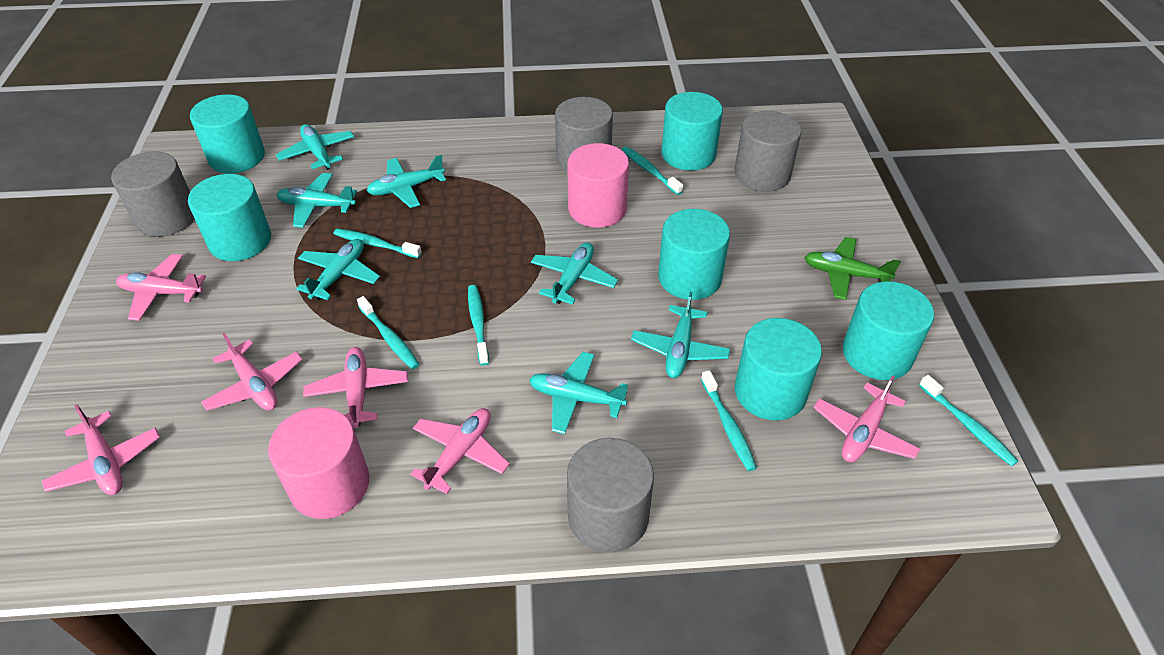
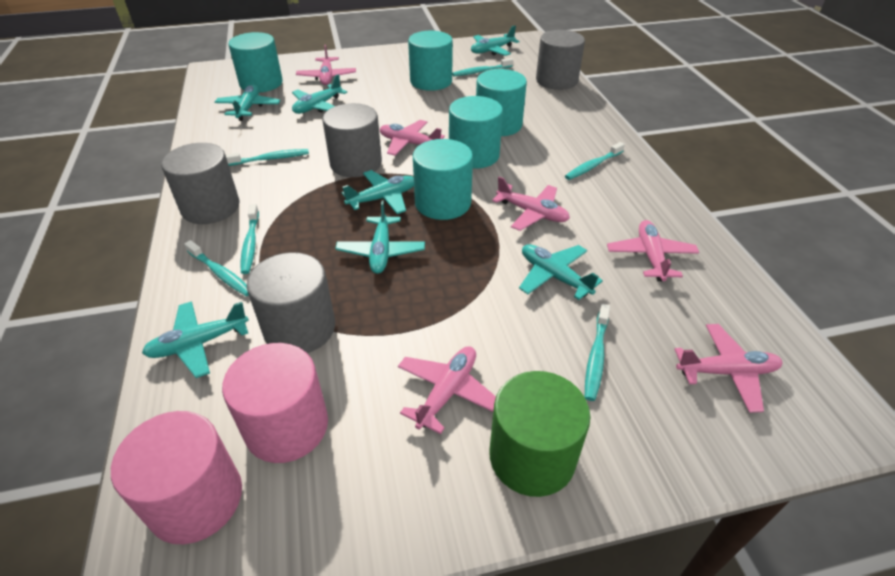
green cylinder: none = 0 -> [490,371,591,497] = 1
green plane: [804,237,901,300] = 1 -> none = 0
turquoise cylinder: [188,174,271,261] [190,94,265,173] [658,209,730,300] [661,92,723,171] [735,318,822,420] [843,281,934,380] = 6 -> [229,32,283,93] [408,31,453,91] [413,139,473,220] [449,96,503,169] [476,69,527,136] = 5

